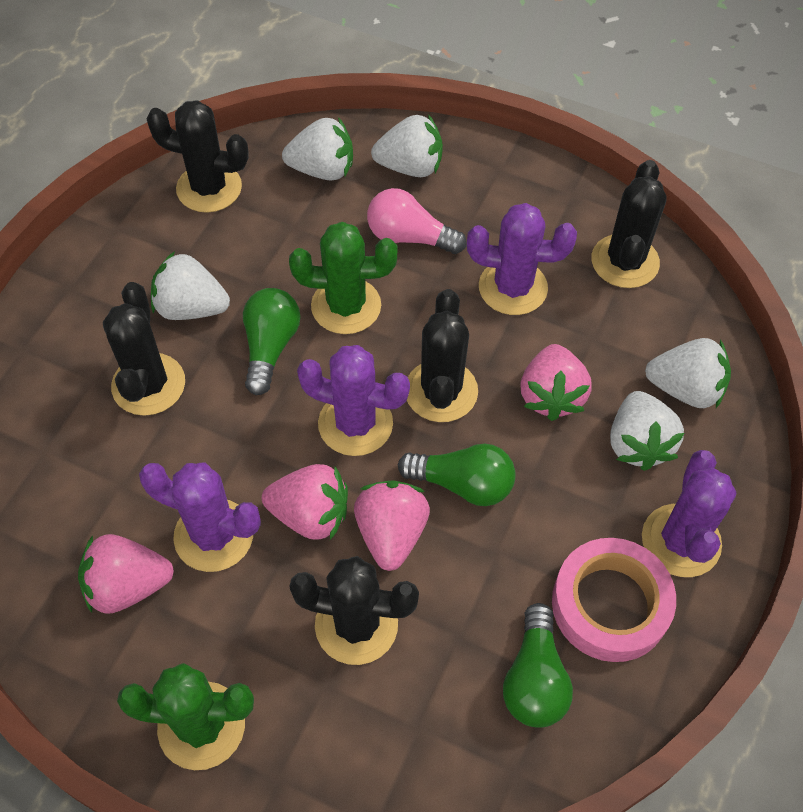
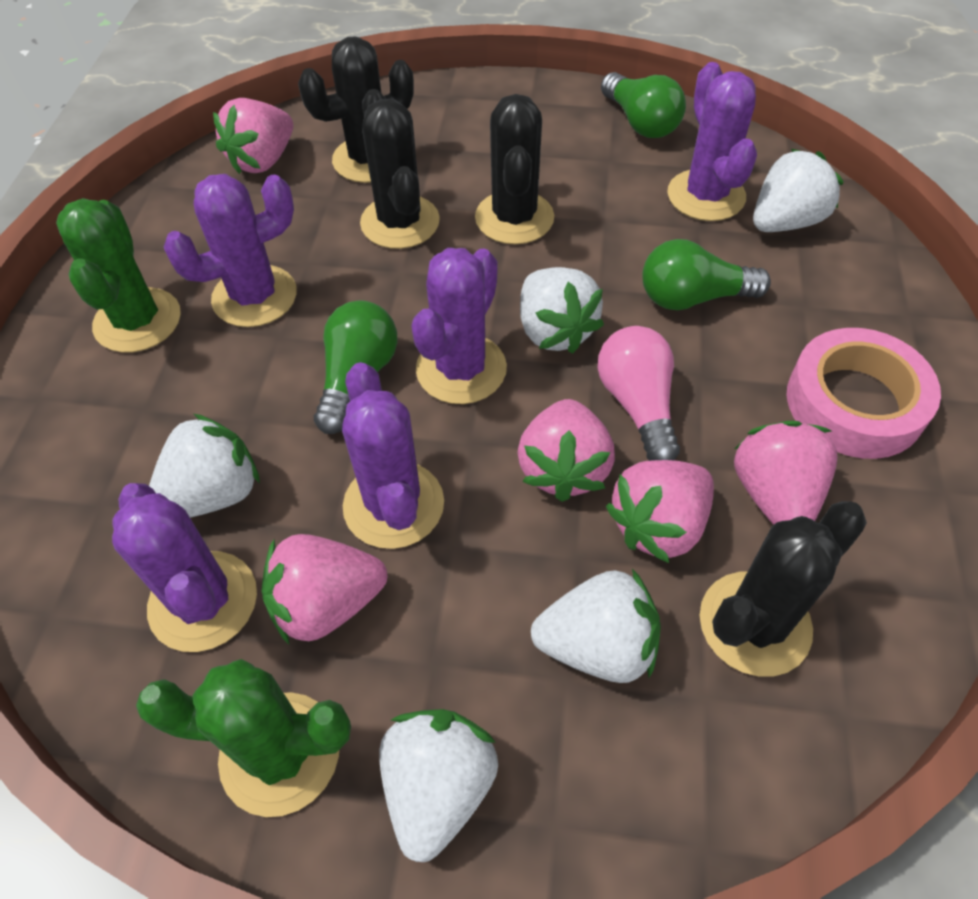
black cactus: [103,282,185,416] [146,100,249,213] [289,556,419,665] [407,289,478,422] [591,160,667,288] = 5 -> [298,36,414,183] [360,89,440,249] [475,94,554,244] [700,501,867,677] = 4
pink strawberry: [78,534,174,614] [262,464,348,540] [354,480,430,571] [520,344,592,421] = 4 -> [213,98,293,174] [262,534,387,644] [518,399,615,502] [606,460,714,563] [734,421,838,525] = 5
purple cactus: [139,462,261,572] [297,345,410,456] [467,203,577,315] [642,450,737,577] = 4 -> [112,483,257,652] [163,174,297,327] [342,362,444,549] [412,248,507,404] [667,62,757,221] = 5

